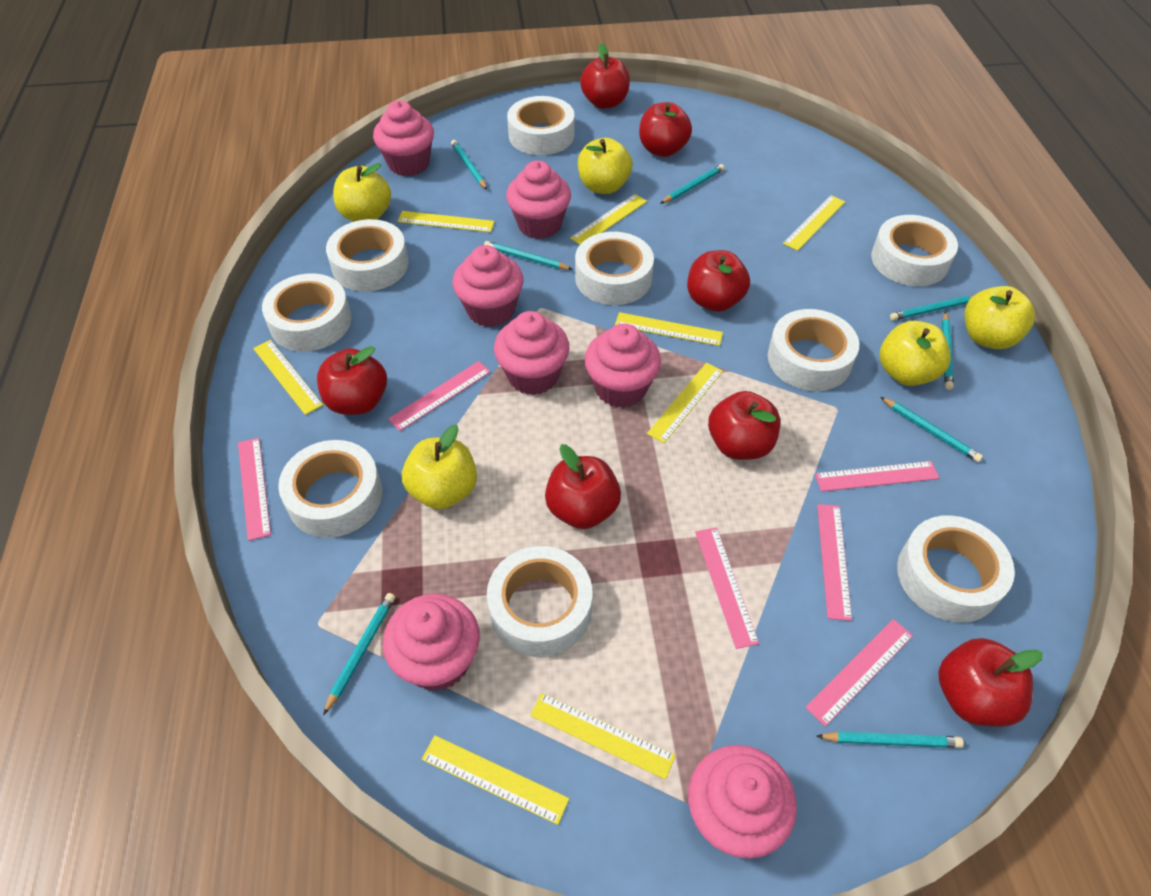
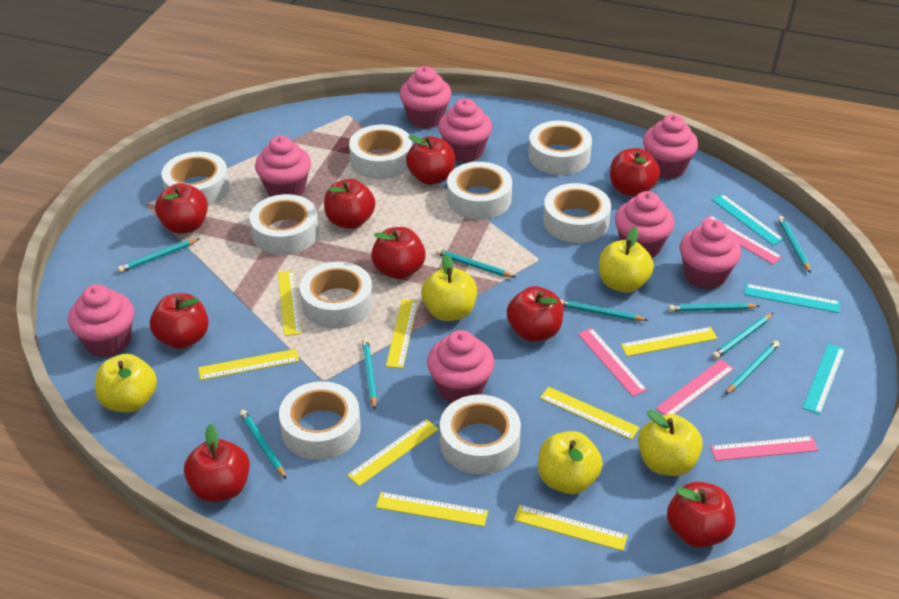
pink cupcake: [373,100,434,176] [383,594,480,691] [453,245,523,327] [494,311,570,395] [506,160,571,239] [584,324,661,408] [688,745,797,859] = 7 -> [68,285,134,357] [255,136,311,197] [399,66,452,128] [427,330,494,403] [438,99,492,162] [615,191,675,258] [643,114,698,179] [680,220,741,289] = 8
pink ruler: [238,438,271,541] [388,361,491,431] [695,527,759,649] [805,619,913,726] [815,461,939,492] [817,504,852,621] = 6 -> [578,328,647,397] [656,359,734,415] [701,216,782,264] [710,436,818,461] = 4
red apple: [317,346,387,415] [545,444,621,529] [580,43,630,109] [639,102,692,157] [687,250,750,312] [708,391,780,460] [938,638,1043,727] = 7 -> [150,293,209,349] [155,183,208,234] [184,424,250,502] [324,179,375,229] [371,227,426,279] [406,135,455,185] [507,286,564,342] [610,148,660,197] [667,482,735,548] = 9
turquoise pencil: [323,593,395,715] [451,140,487,190] [484,241,572,270] [660,164,725,204] [817,731,964,748] [880,397,983,462] [890,296,973,321] [942,311,954,390] = 8 -> [118,238,200,273] [239,410,286,479] [362,338,377,410] [436,249,516,278] [560,299,648,321] [669,303,759,312] [712,313,773,359] [725,341,780,395] [778,216,811,273] = 9
turquoise ruler: none = 0 -> [712,194,784,245] [744,284,840,313] [802,343,845,415] = 3

